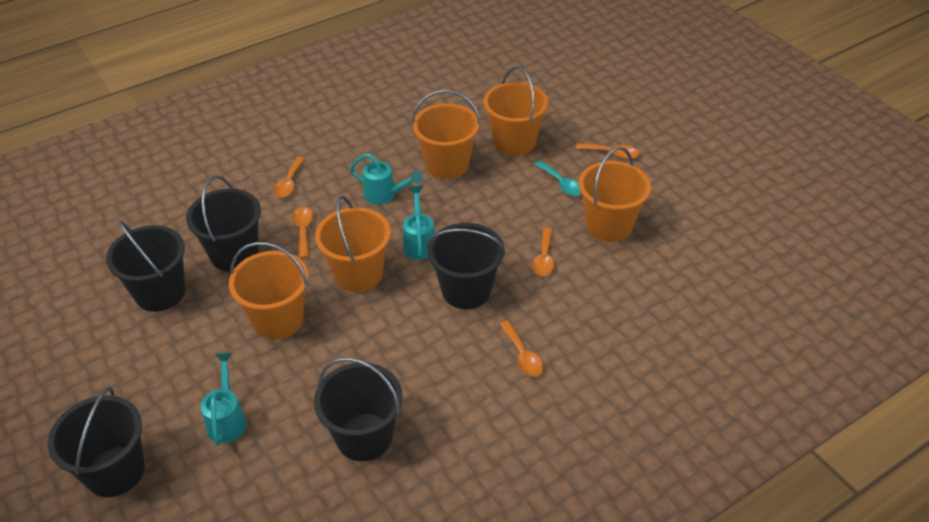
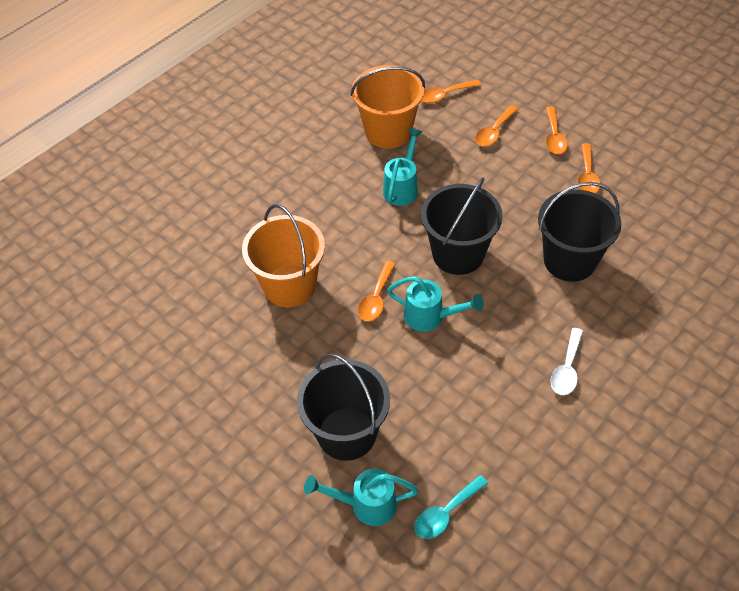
black bucket: [48,387,145,497] [106,220,185,312] [186,175,261,272] [314,358,402,461] [426,223,506,309] = 5 -> [297,354,390,461] [421,177,503,275] [538,182,621,282] = 3
orange bucket: [229,242,309,340] [315,196,391,292] [412,90,481,179] [483,66,549,156] [579,147,651,242] = 5 -> [242,204,325,307] [351,65,425,148] = 2
white spoon: none = 0 -> [550,328,583,395] = 1

